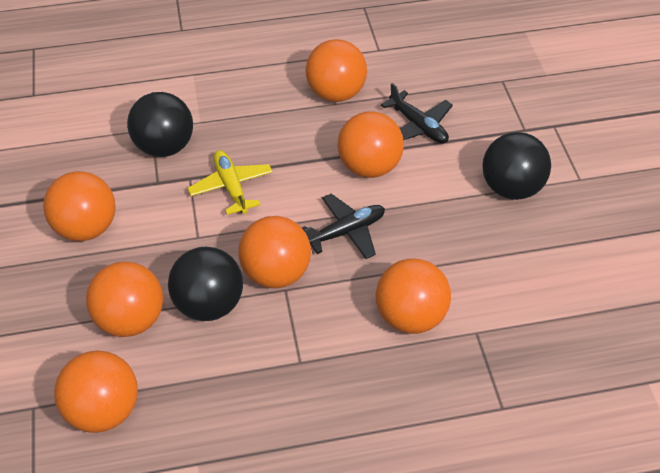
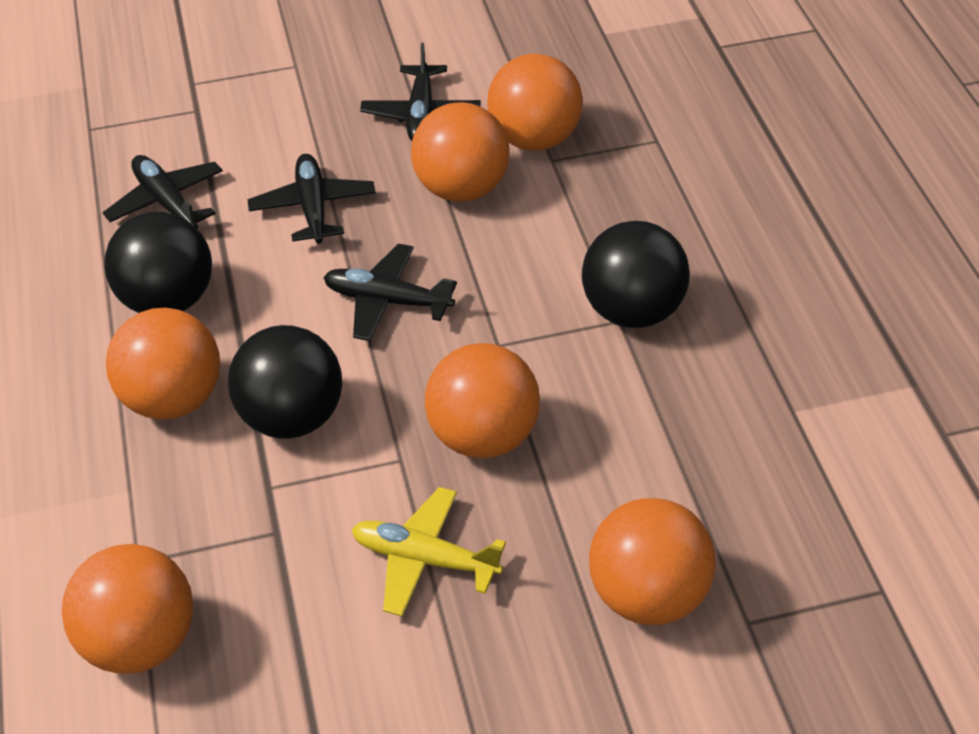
black plane: [302,194,385,259] [381,83,453,143] = 2 -> [102,155,223,228] [247,154,376,244] [323,244,457,341] [360,43,481,141] = 4
orange ball: [43,171,115,241] [54,350,138,433] [86,261,163,337] [238,216,311,288] [306,39,367,102] [338,111,404,178] [375,258,451,334] = 7 -> [62,544,193,674] [106,307,220,420] [411,102,510,202] [425,343,540,458] [487,54,583,151] [589,498,716,625] = 6

